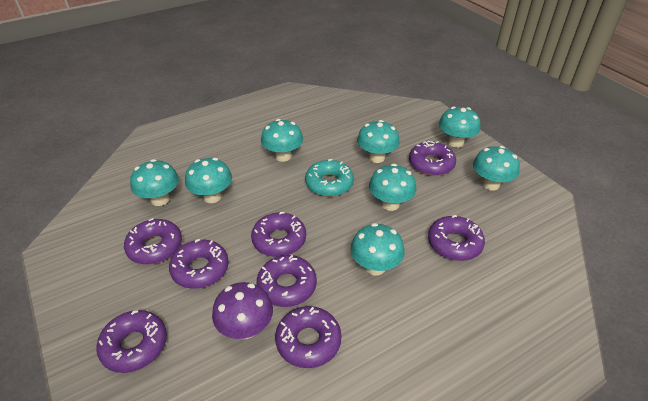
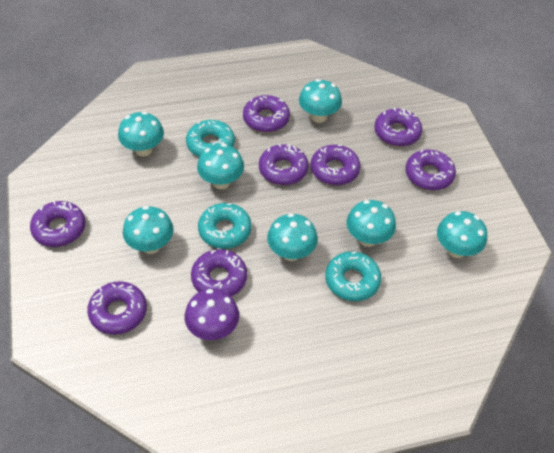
turquoise donut: [305,159,354,197] = 1 -> [186,120,235,157] [198,203,251,249] [325,251,381,301] = 3
turquoise mushroom: [130,159,179,206] [185,158,232,203] [261,119,303,162] [350,223,405,275] [357,120,400,163] [369,164,416,211] [439,107,481,147] [473,146,520,191] = 8 -> [118,112,164,157] [123,206,174,254] [197,144,244,189] [267,213,318,261] [299,79,342,123] [346,200,396,247] [437,211,487,258] = 7

